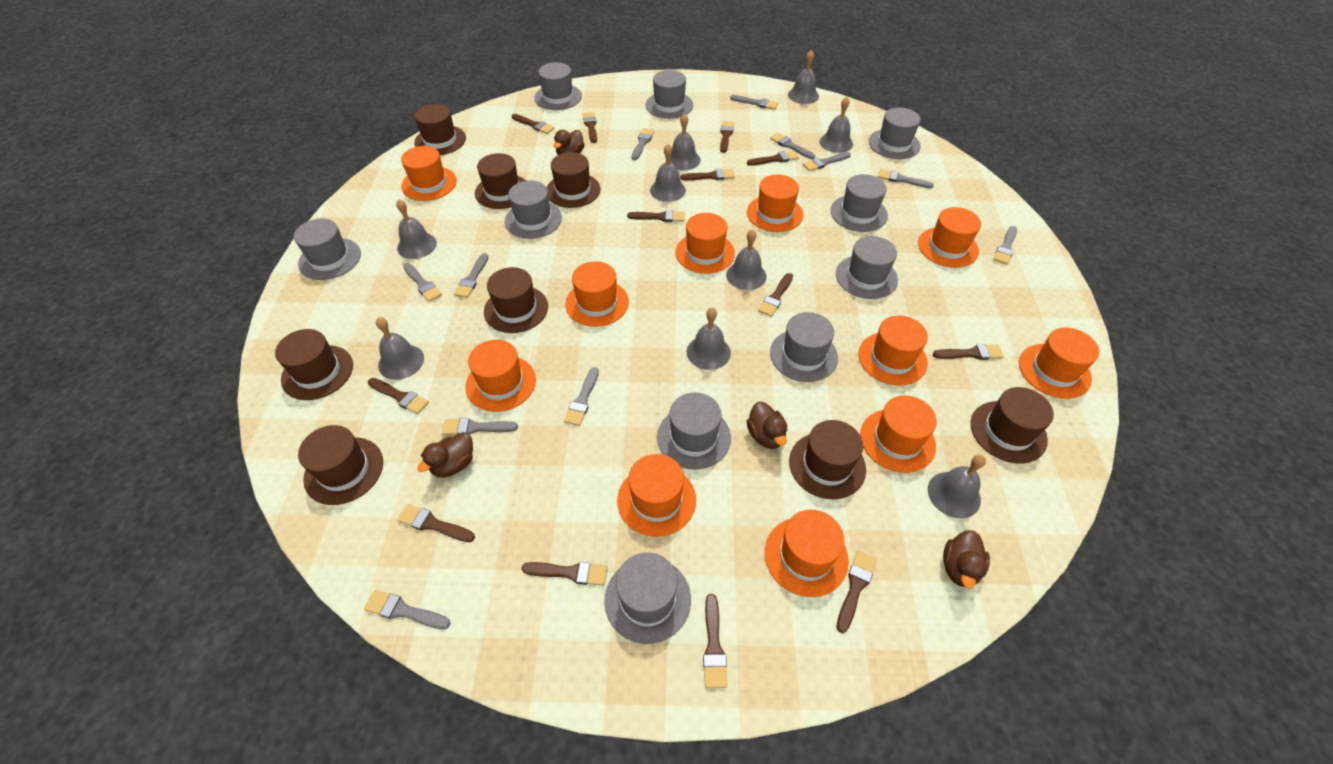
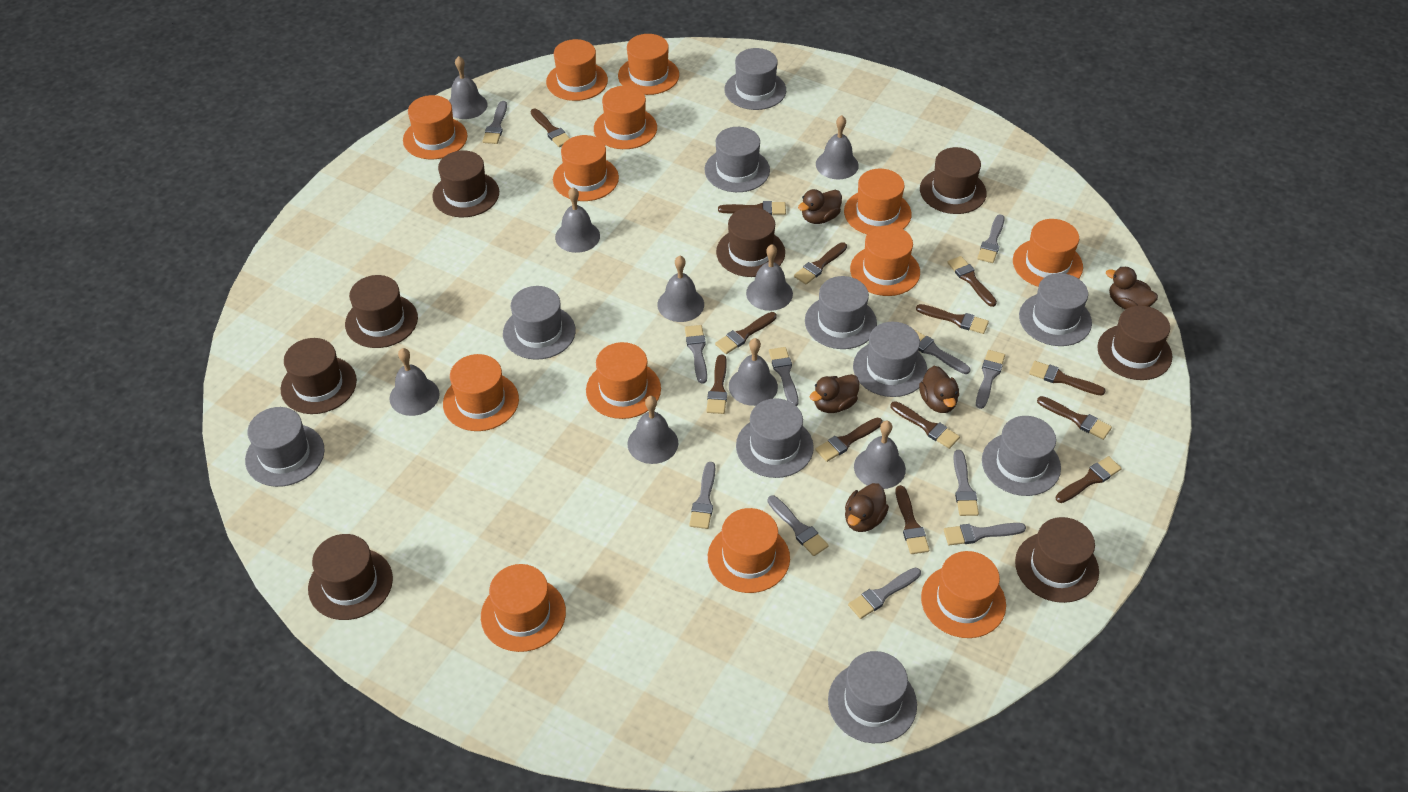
brown duck: [417,432,473,478] [553,130,585,155] [747,402,787,449] [943,530,990,588] = 4 -> [798,189,842,224] [810,374,860,413] [845,483,889,532] [919,366,959,413] [1106,267,1158,310] = 5
orange hat: [401,146,457,201] [465,340,536,412] [565,261,629,327] [617,454,696,537] [675,213,735,274] [747,175,803,232] [765,510,849,597] [858,315,928,386] [860,395,937,473] [918,207,981,268] [1019,327,1100,399] = 11 -> [403,95,468,159] [443,354,519,431] [481,564,566,652] [546,39,608,101] [553,135,619,201] [586,342,661,419] [594,86,657,149] [618,34,679,95] [708,508,790,593] [844,168,912,234] [850,225,920,296] [921,551,1006,638] [1013,219,1083,287] = 13

